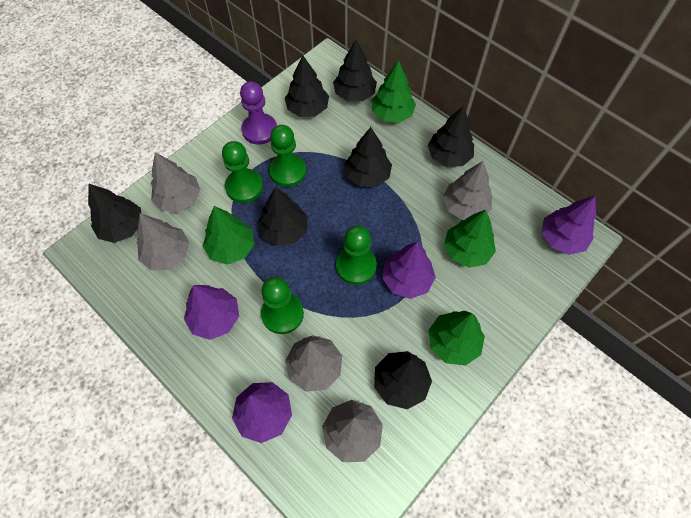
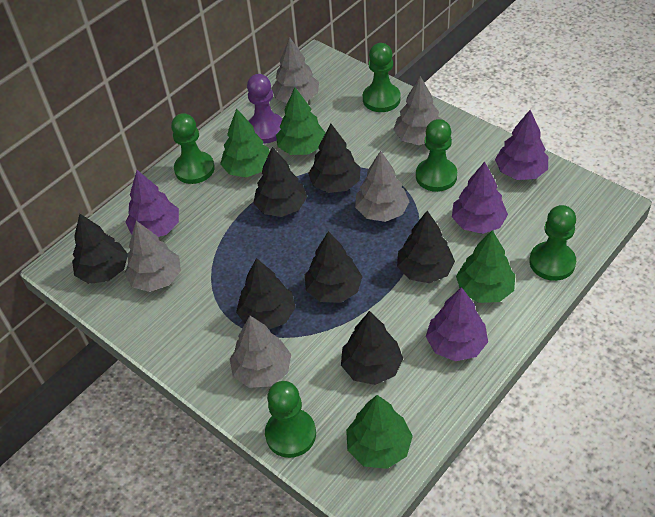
green pawn: [222,141,263,203] [261,277,304,334] [269,125,306,187] [336,225,377,285] = 4 -> [171,113,215,184] [265,381,316,458] [363,43,401,112] [416,119,457,192] [529,205,576,281] = 5

